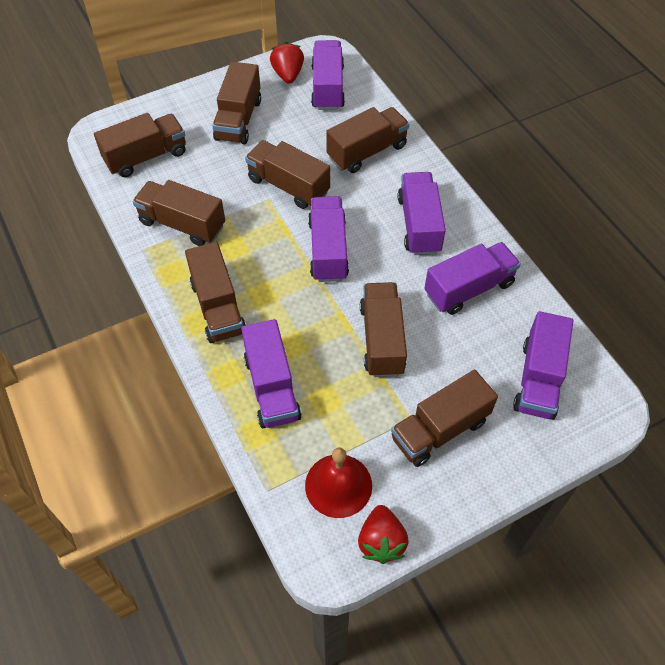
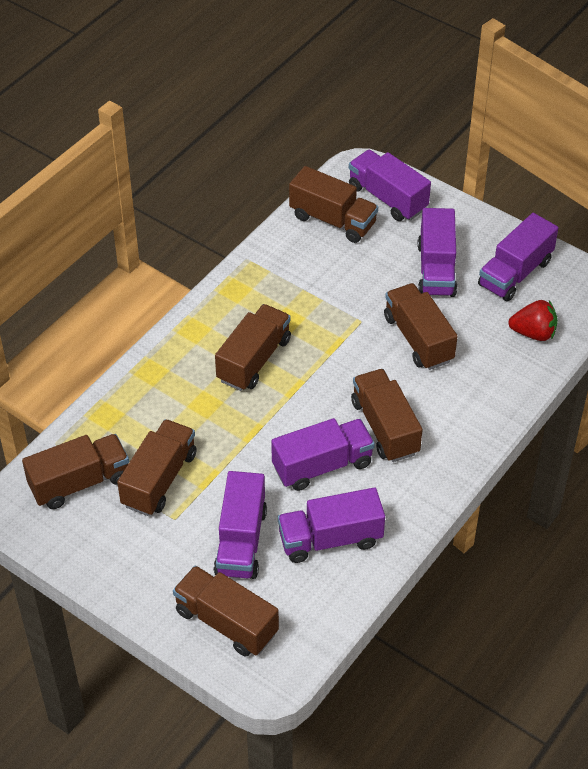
brown truck: [94,113,186,177] [132,180,225,246] [185,242,246,343] [212,62,261,145] [245,140,330,209] [326,107,409,173] [360,282,407,377] [391,370,498,467] = 8 -> [22,434,129,509] [117,419,197,516] [173,566,279,657] [215,304,291,391] [289,166,378,243] [351,369,422,462] [384,283,458,370] = 7
red bell: [305,447,372,518] = 1 -> none = 0
red strawberry: [270,42,304,84] [358,505,409,564] = 2 -> [508,300,558,341] = 1

